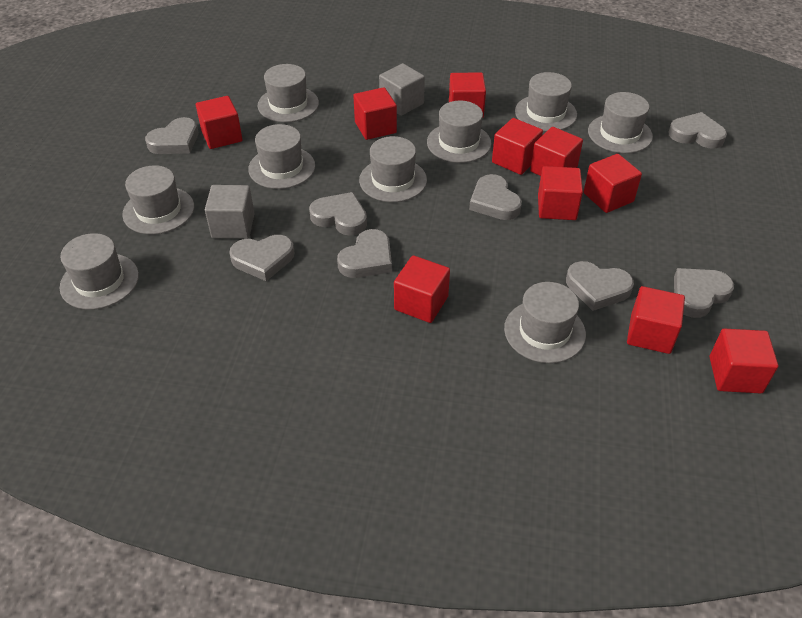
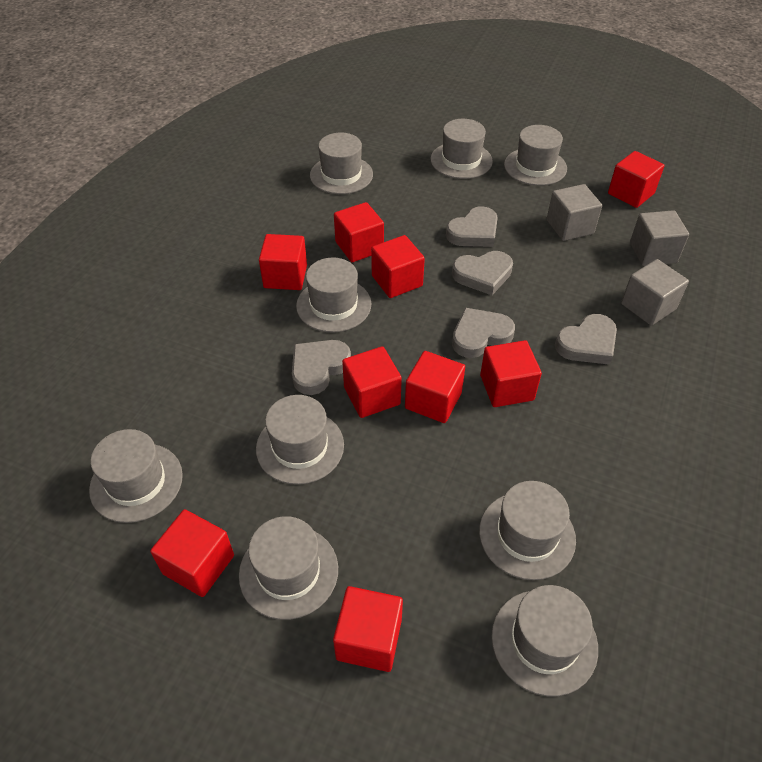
grey cube: [205,185,255,239] [379,63,425,116] = 2 -> [547,184,602,241] [621,259,689,326] [630,210,689,266] = 3
grey heart: [145,117,198,154] [229,235,294,281] [309,192,367,236] [337,229,392,278] [469,174,522,220] [566,261,634,311] [668,112,727,149] [674,268,734,318] = 8 -> [292,340,351,395] [446,206,498,247] [452,251,513,295] [452,308,515,358] [555,314,617,365] = 5
red cube: [196,96,242,149] [353,87,397,140] [394,255,450,323] [449,72,486,117] [492,118,543,175] [530,127,583,176] [538,166,583,220] [584,154,642,213] [627,286,685,354] [710,329,778,393] = 10 -> [150,509,234,597] [259,234,307,290] [333,586,403,672] [334,202,384,262] [342,346,402,418] [371,235,425,298] [405,351,465,423] [480,340,542,407] [608,151,665,208] = 9

